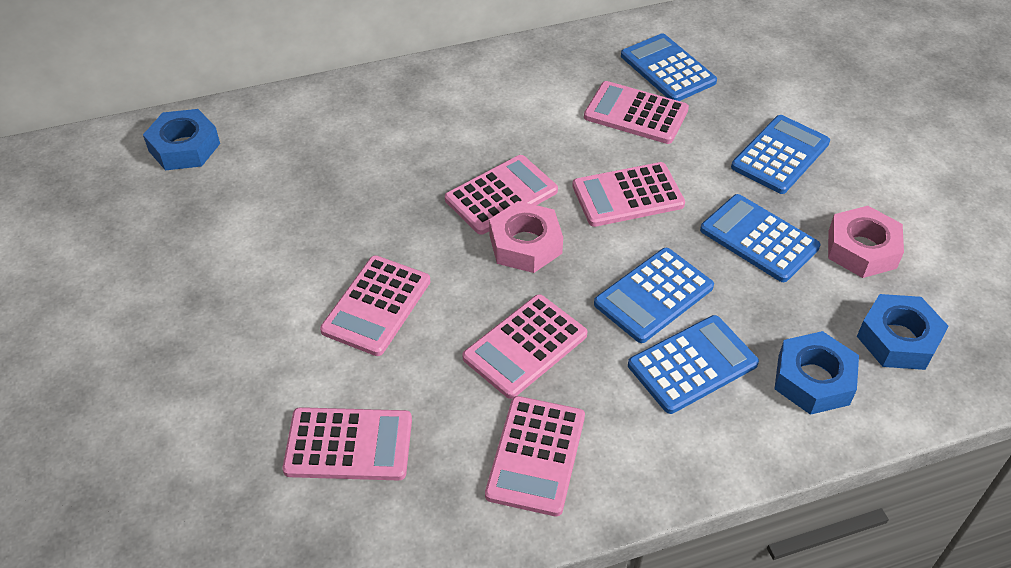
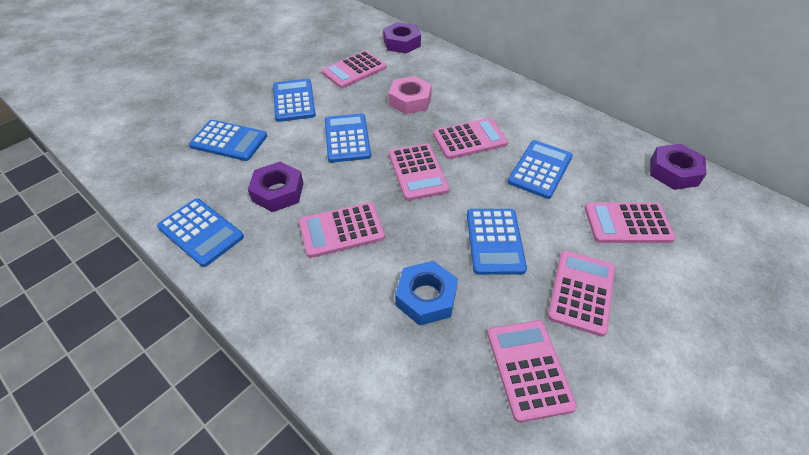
blue calculator: [594,248,714,343] [621,33,717,101] [628,315,759,414] [700,194,820,282] [731,115,830,194] = 5 -> [157,198,244,267] [189,120,267,161] [273,79,316,122] [325,113,371,163] [467,209,527,275] [508,140,573,199] = 6
blue nut: [143,109,220,170] [775,331,859,415] [857,294,949,370] = 3 -> [395,261,458,326] = 1
pink nut: [489,201,563,273] [828,206,904,278] = 2 -> [389,76,432,114] = 1
purple nut: none = 0 -> [248,161,304,212] [383,22,421,54] [650,144,706,190] = 3

